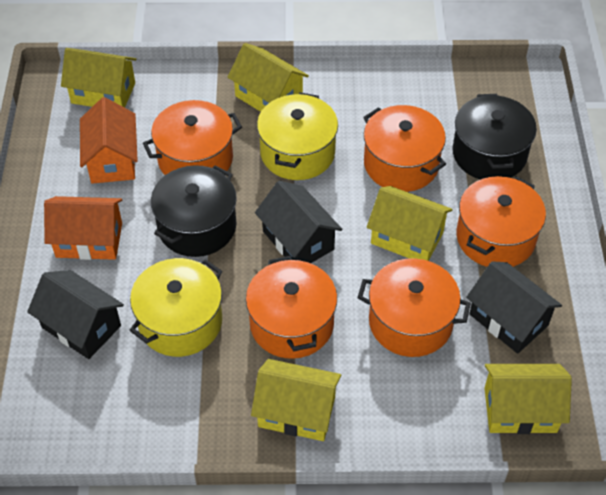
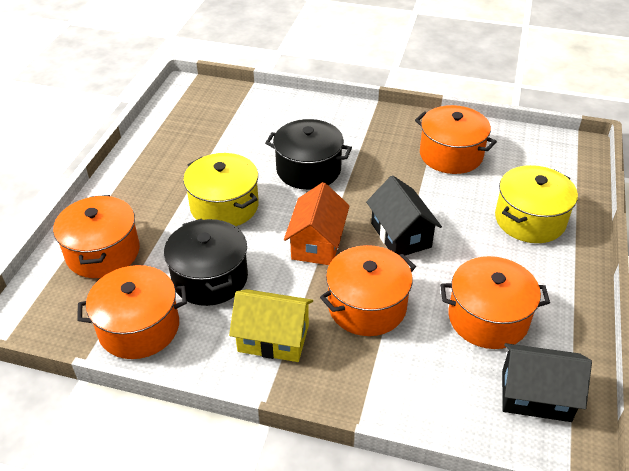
black house: [27,270,124,359] [255,180,342,263] [466,261,562,354] = 3 -> [366,175,442,255] [502,343,592,422] = 2
orange house: [44,196,122,260] [80,97,138,184] = 2 -> [284,182,350,265] = 1
yellow house: [61,48,137,108] [228,43,309,112] [251,359,341,441] [367,186,453,261] [484,364,572,434] = 5 -> [229,289,313,362] = 1

